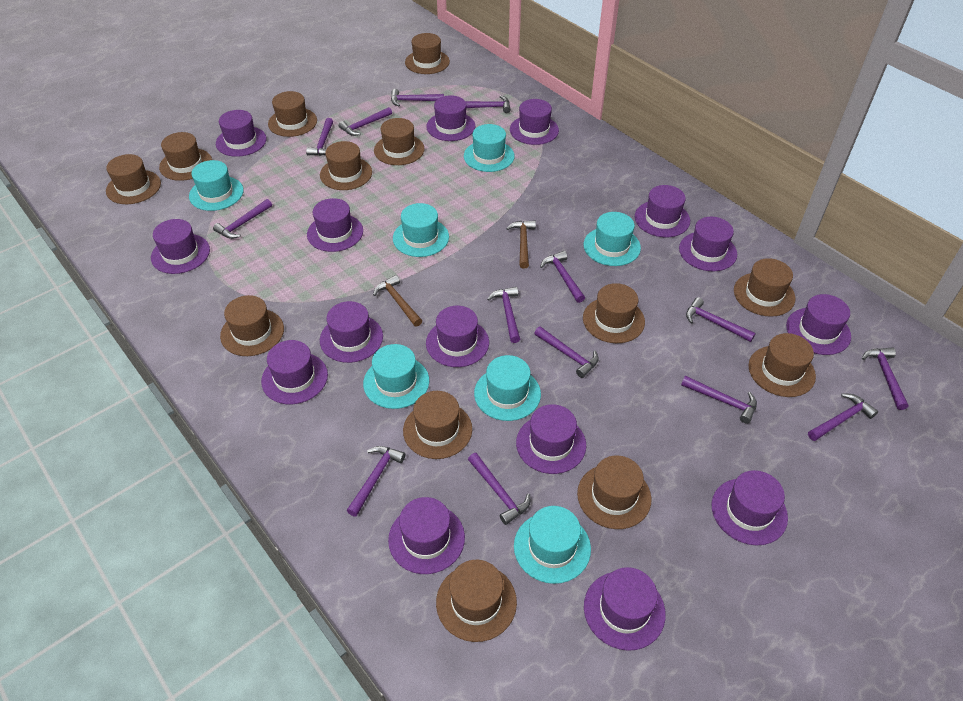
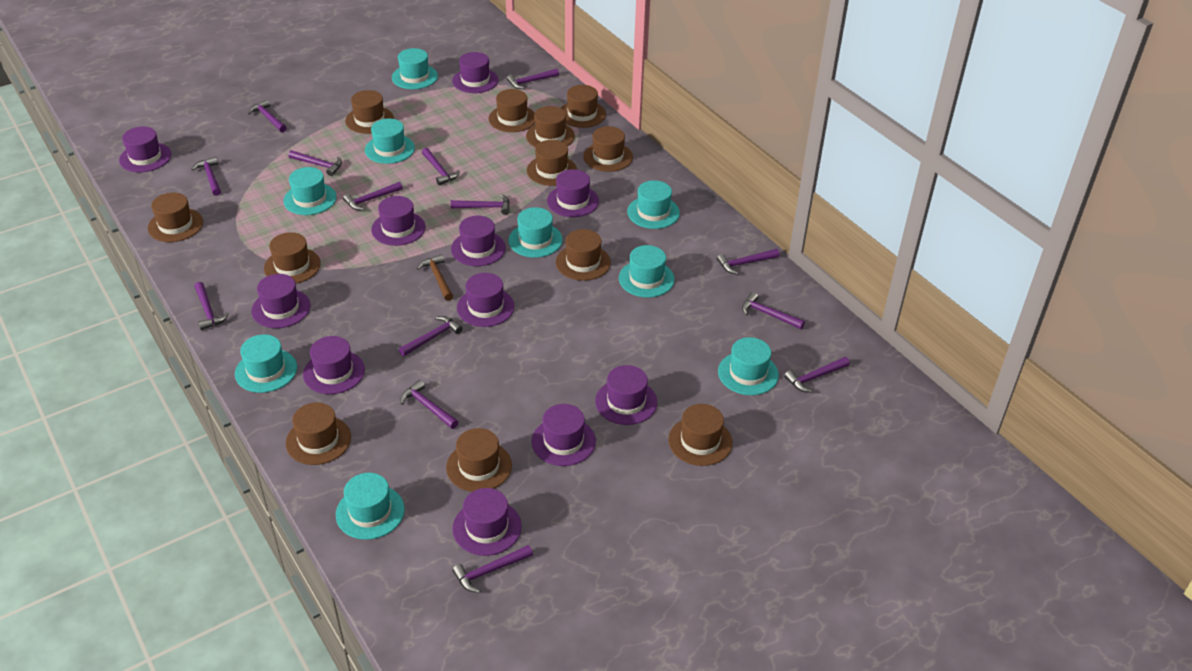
brown hammer: [373,275,422,327] [506,220,536,269] = 2 -> [417,254,453,301] = 1
brown hat: [106,154,161,204] [159,132,212,181] [220,295,284,356] [268,91,317,137] [320,141,372,190] [374,118,425,165] [403,391,472,459] [405,33,450,74] [436,560,517,642] [577,456,652,529] [583,283,645,343] [734,258,795,317] [749,333,816,397] = 13 -> [148,192,203,242] [264,232,321,284] [286,402,351,465] [345,90,394,134] [446,428,512,492] [489,89,535,132] [526,106,575,147] [527,140,577,186] [556,229,611,281] [561,85,606,128] [583,126,633,172] [668,404,733,466] = 12
purple hat: [151,219,210,274] [216,110,267,157] [261,340,328,404] [307,198,363,252] [320,301,383,363] [388,497,465,574] [426,95,475,141] [426,306,489,367] [510,99,559,145] [516,404,586,474] [584,567,666,651] [635,185,690,237] [679,217,737,271] [711,470,788,545] [786,294,851,355] = 15 -> [119,126,172,172] [251,274,310,328] [303,336,365,394] [371,196,425,246] [451,216,506,266] [452,52,498,93] [452,488,522,556] [457,273,515,327] [531,404,596,466] [547,169,599,217] [595,365,657,425] = 11
turquoise hat: [189,160,244,211] [363,344,429,409] [393,203,449,257] [464,124,515,172] [474,355,541,421] [514,506,591,584] [584,212,641,266] = 7 -> [235,334,297,393] [283,167,337,215] [336,473,405,540] [365,119,415,164] [392,48,438,89] [508,207,563,258] [619,245,675,298] [627,180,680,229] [718,337,779,395] = 9

